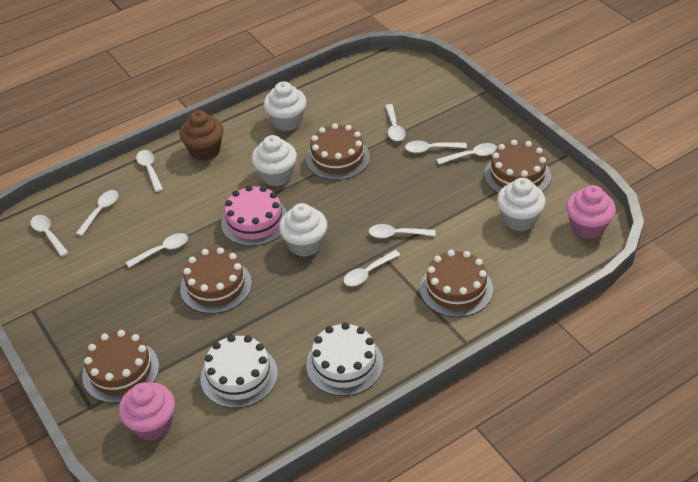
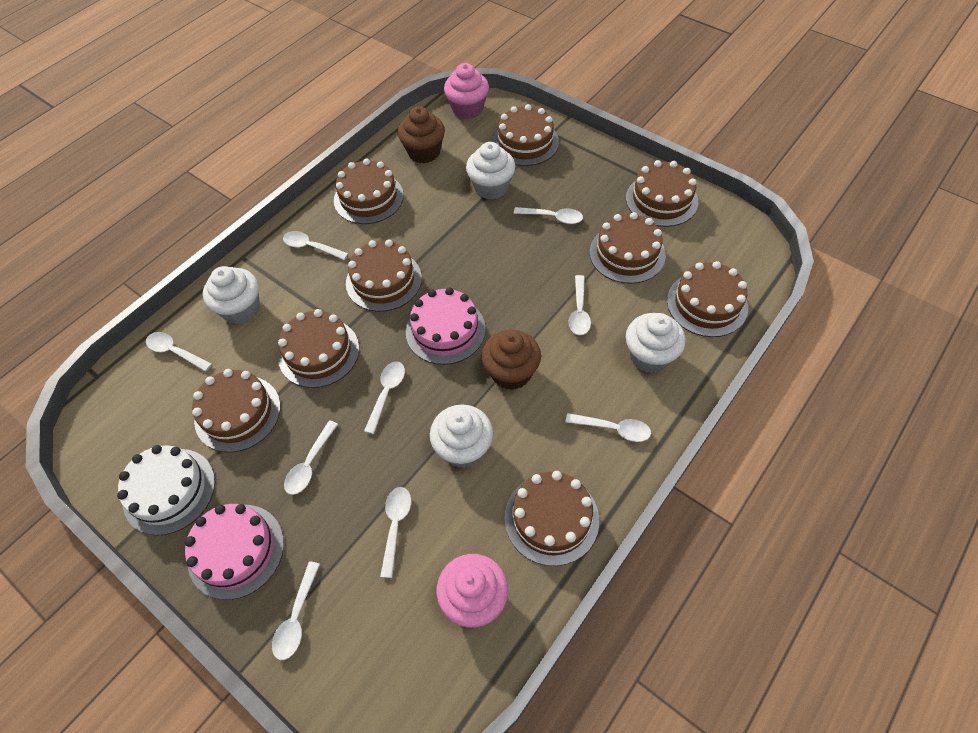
brown cake: [82,330,159,403] [180,247,252,314] [306,123,370,180] [420,250,493,317] [484,140,551,194] = 5 -> [192,369,280,452] [278,309,359,388] [334,159,404,224] [346,239,422,312] [492,104,559,166] [505,471,599,566] [590,212,666,284] [626,160,699,227] [667,261,748,337] = 9
brown cupcake: [180,111,223,161] = 1 -> [398,106,445,163] [481,330,541,390] = 2
pink cake: [221,185,287,246] = 1 -> [185,504,284,600] [406,287,486,365] = 2
white cake: [200,335,278,408] [306,322,383,396] = 2 -> [117,445,215,536] = 1

